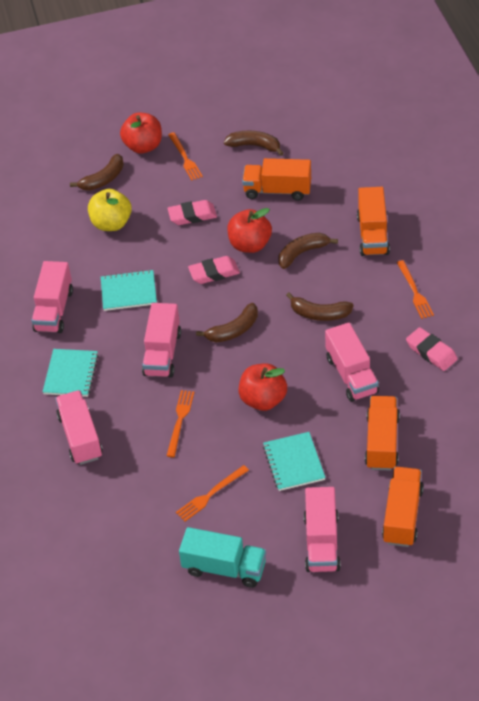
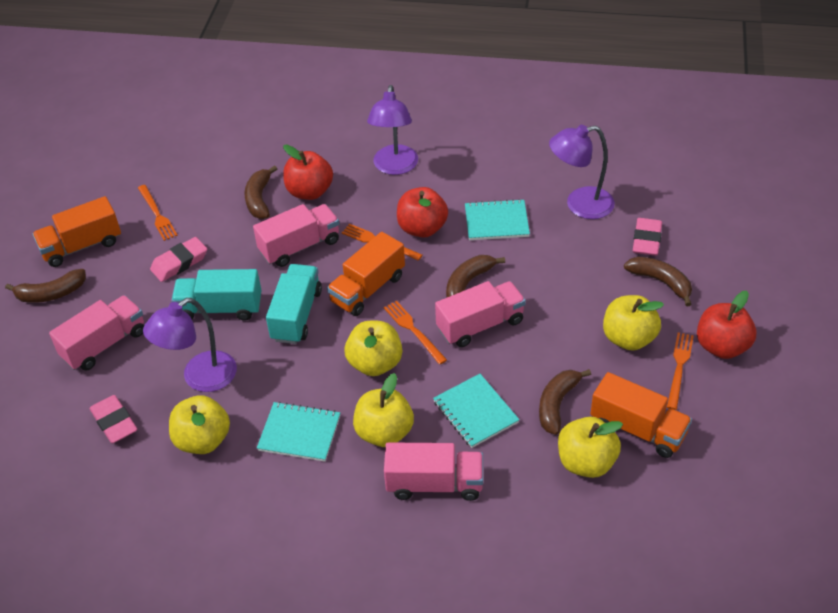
orange truck: [242,158,311,201] [357,187,390,256] [365,396,400,471] [382,467,424,547] = 4 -> [32,196,121,267] [327,232,405,316] [591,372,692,458] = 3
pink truck: [32,261,73,333] [55,390,103,465] [142,303,181,378] [304,487,341,572] [325,323,379,402] = 5 -> [49,295,144,370] [253,204,339,267] [384,442,483,501] [435,281,526,347] = 4
purple lamp: none = 0 -> [143,298,237,392] [367,85,418,175] [549,125,615,219] = 3
turquoise truck: [179,527,266,588] = 1 -> [171,269,262,321] [266,264,322,344] = 2
yellow apple: [88,189,132,231] = 1 -> [169,395,230,454] [344,321,402,376] [353,373,414,447] [558,417,623,478] [603,295,664,350] = 5

